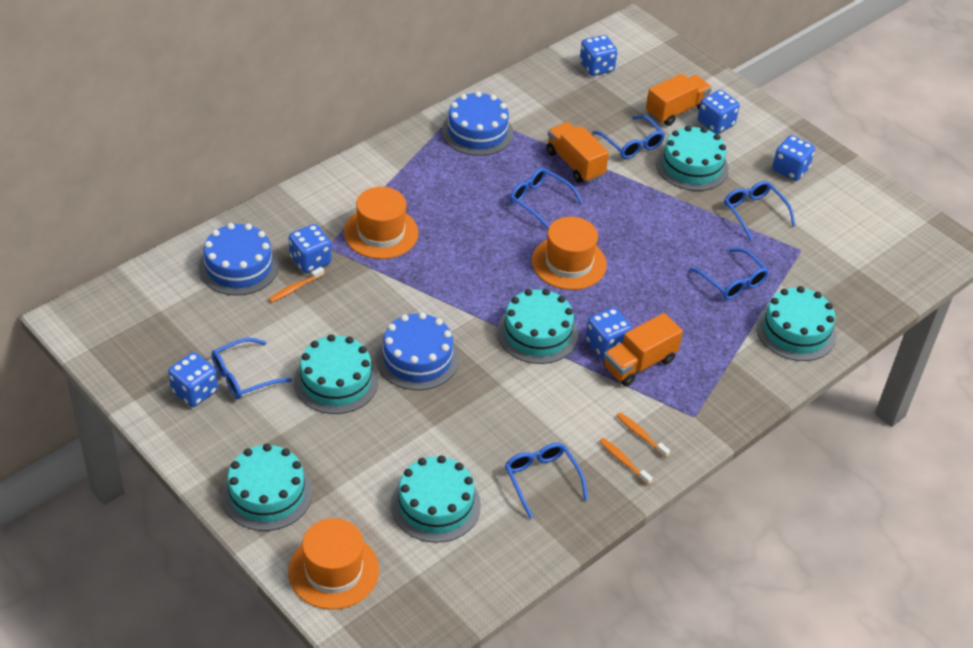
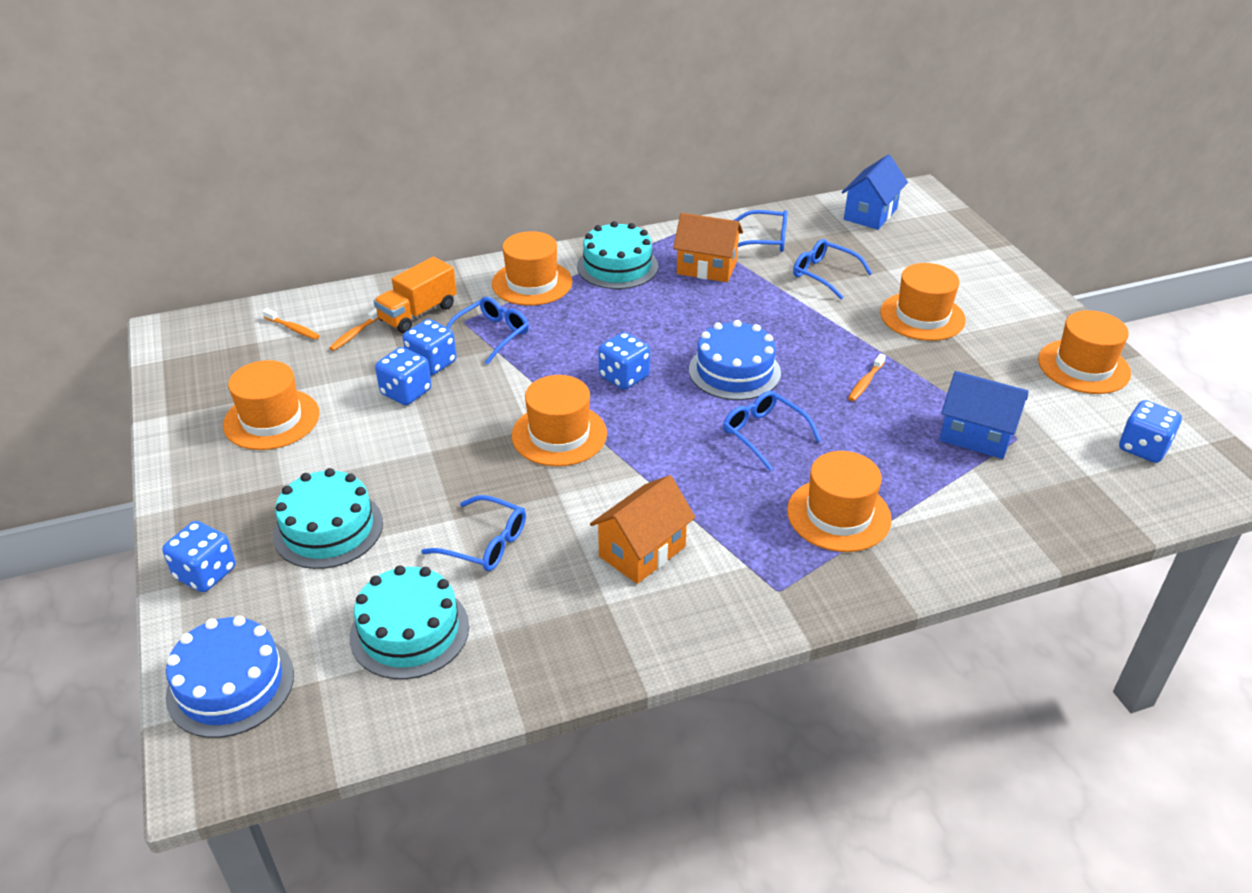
blue cake: [199,223,279,296] [376,312,459,390] [442,91,513,156] = 3 -> [166,616,294,738] [689,320,781,400] = 2
blue dice: [168,352,218,407] [289,224,332,273] [580,35,617,76] [586,307,632,358] [698,90,740,134] [772,135,815,181] = 6 -> [162,521,236,592] [375,347,431,405] [403,319,457,375] [598,332,650,390] [1119,400,1182,463] = 5
blue glasses: [211,338,292,399] [505,443,588,519] [510,168,583,229] [593,115,665,159] [689,248,769,300] [724,181,796,241] = 6 -> [421,495,526,571] [446,297,529,365] [723,391,821,471] [734,210,788,252] [793,239,872,299] = 5
blue house: none = 0 -> [842,155,908,230] [940,371,1029,459] = 2
orange hat: [288,518,379,610] [344,187,418,259] [532,217,607,290] = 3 -> [223,360,320,450] [492,231,572,306] [512,375,607,466] [787,451,892,552] [880,263,966,341] [1038,310,1131,394] = 6
orange house: none = 0 -> [590,475,696,584] [673,213,743,282] = 2
orange truck: [546,122,609,183] [603,313,683,386] [646,74,712,126] = 3 -> [373,257,457,333] = 1
turquoise cake: [222,444,312,531] [294,334,378,414] [391,455,481,543] [497,289,578,364] [656,126,729,191] [756,286,836,361] = 6 -> [273,468,383,569] [350,565,469,679] [577,221,658,289] = 3

